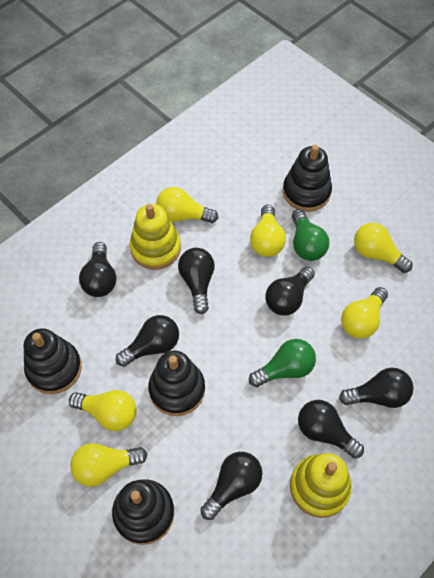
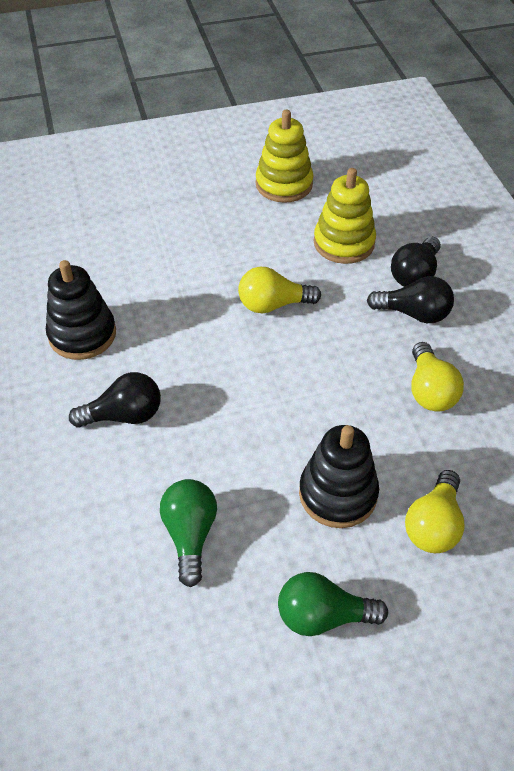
black light bulb: [79,242,116,297] [116,315,179,367] [178,248,215,314] [200,452,262,520] [265,266,315,315] [298,400,364,459] [339,368,414,408] = 7 -> [69,372,161,427] [367,276,454,323] [391,237,441,287] = 3
black stacking toy: [24,328,82,394] [112,479,174,545] [148,350,205,416] [283,145,332,212] = 4 -> [46,260,116,360] [299,425,379,528] = 2
yellow light bulb: [69,390,137,431] [70,443,147,487] [156,187,218,223] [250,205,286,257] [341,287,388,339] [354,223,412,273] = 6 -> [238,267,321,313] [405,470,465,553] [411,342,464,412] = 3

